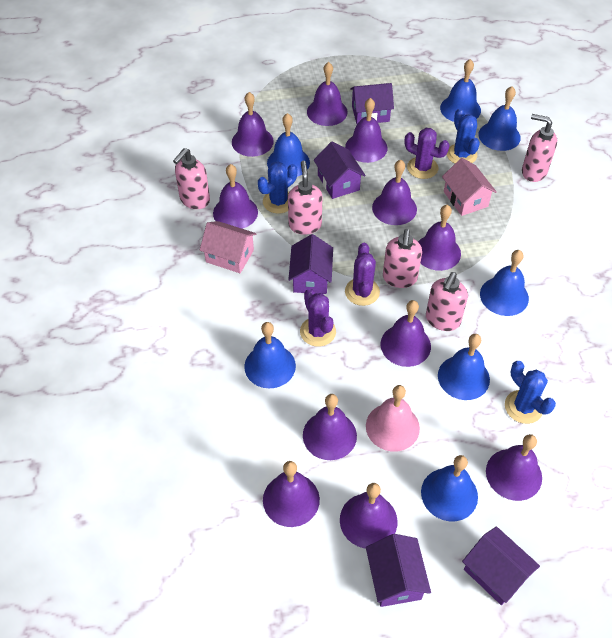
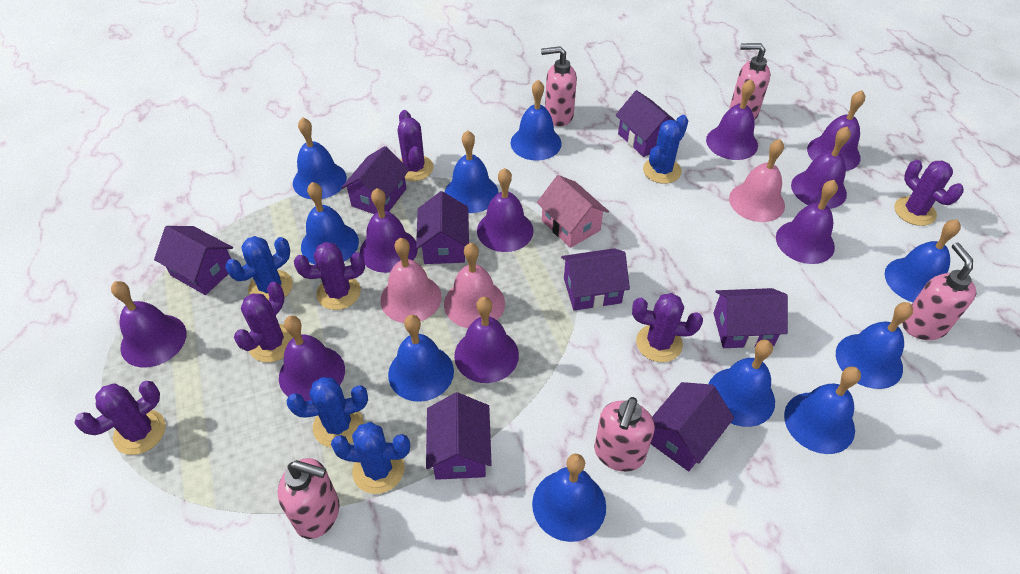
blue bell: [244,322,296,388] [267,113,310,177] [421,455,478,521] [438,334,490,400] [440,59,481,122] [479,86,521,151] [480,250,529,316] = 7 -> [293,117,347,199] [301,182,359,265] [388,315,454,402] [445,131,499,213] [511,80,562,161] [532,454,606,542] [709,340,775,427] [784,366,861,454] [836,302,913,389] [885,219,961,302] = 10
blue cactus: [258,162,297,214] [446,108,480,164] [505,361,556,424] = 3 -> [226,236,293,301] [287,377,368,447] [331,422,410,494] [643,115,688,184] = 4
pink bell: [366,385,420,452] = 1 -> [380,238,442,323] [444,243,505,328] [729,139,785,222] = 3
pink house: [200,221,257,273] [442,158,497,216] = 2 -> [537,175,609,248] = 1
purple bell: [213,164,258,229] [232,92,274,157] [263,461,320,527] [303,394,357,460] [307,62,348,126] [340,483,397,549] [345,98,388,163] [372,160,417,225] [380,300,431,367] [418,205,461,271] [486,434,542,501] = 11 -> [111,281,187,367] [279,316,345,401] [360,188,418,273] [454,297,519,383] [477,168,534,252] [706,79,758,160] [776,180,838,264] [791,127,851,209] [807,90,865,171] = 9
purple cactus: [300,289,336,347] [345,243,380,306] [404,128,450,179] = 3 -> [75,381,166,455] [234,282,293,362] [294,242,365,310] [398,110,434,181] [632,293,703,362] [894,160,964,226] = 6
purple house: [288,234,333,294] [314,142,366,199] [350,83,394,124] [366,534,431,607] [462,526,540,605] = 5 -> [154,226,233,295] [341,146,409,214] [416,191,469,264] [426,392,492,480] [561,248,630,311] [616,90,676,157] [651,382,734,471] [714,288,788,348] = 8

